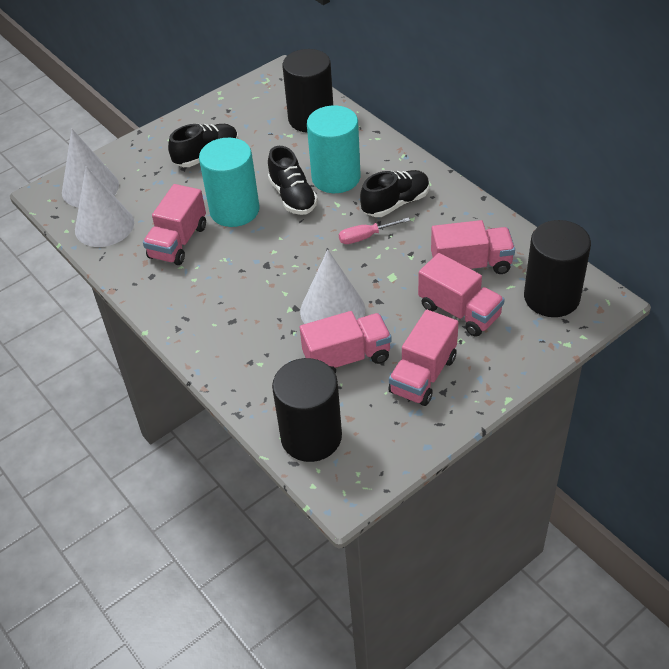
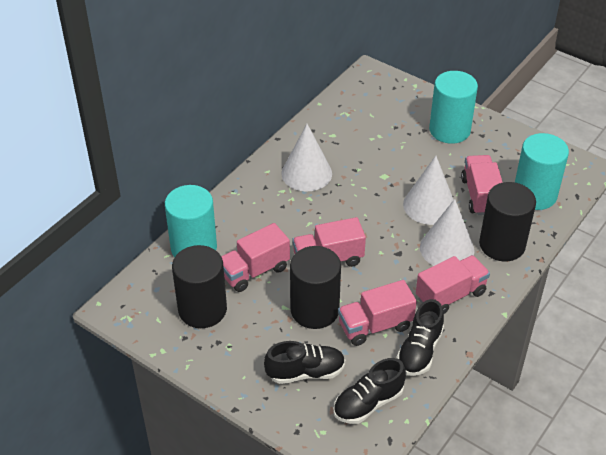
pink screwdriver: [339,217,410,244] = 1 -> none = 0
turquoise cylinder: [199,138,259,227] [307,105,361,193] = 2 -> [165,185,217,257] [429,71,478,144] [515,133,569,210] = 3

